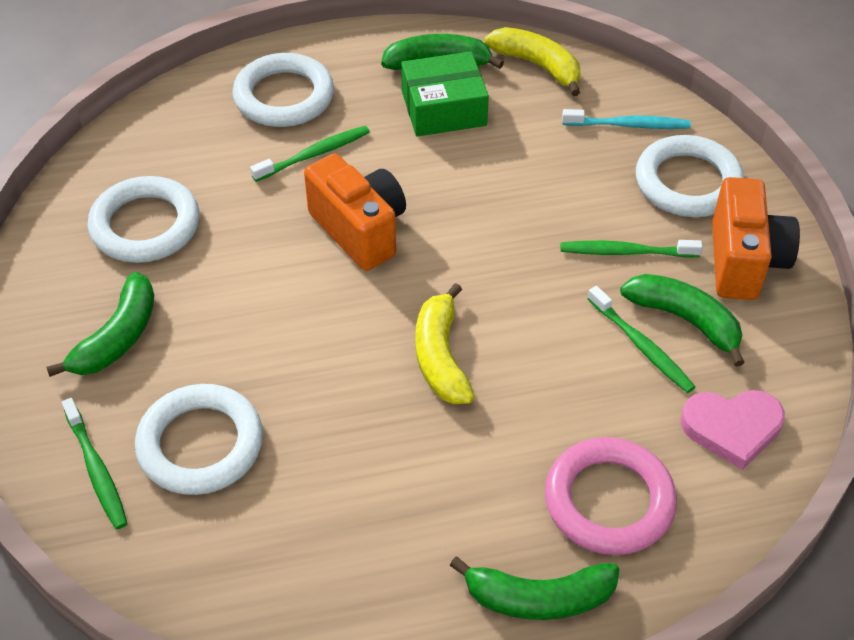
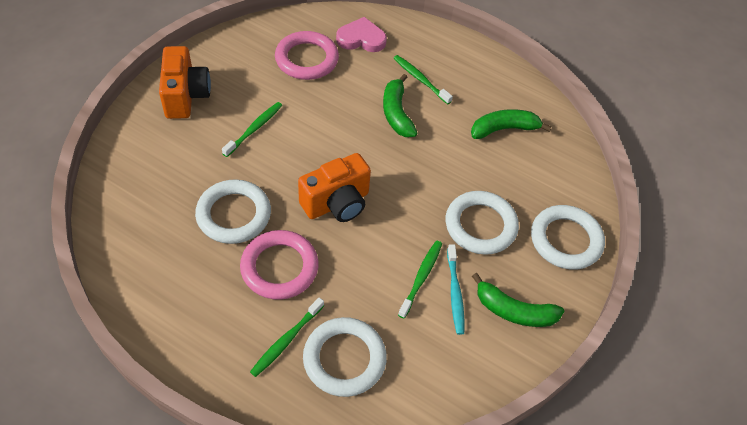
green banana: [46,272,154,377] [381,34,504,70] [450,557,619,620] [620,274,745,367] = 4 -> [383,74,418,137] [471,109,551,139] [472,273,564,327] = 3
green box: [401,51,489,137] = 1 -> none = 0
pink ring: [545,437,677,555] = 1 -> [240,230,319,300] [275,31,339,80] = 2
yellow banana: [415,283,475,404] [484,27,581,96] = 2 -> none = 0

